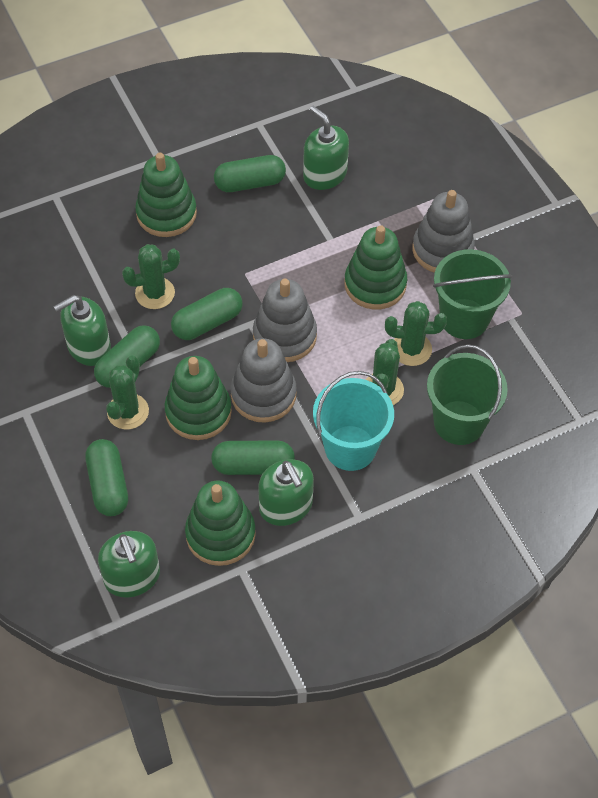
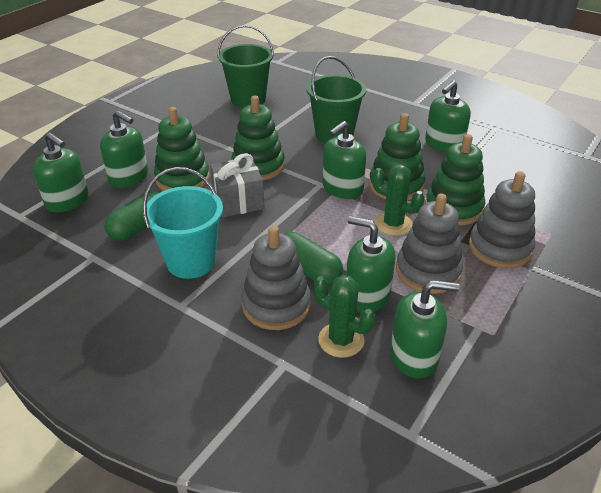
green cactus: [106,355,149,429] [122,244,180,309] [366,339,404,405] [385,301,447,366] = 4 -> [314,275,375,358] [372,164,425,236] = 2
green capsule: [85,439,128,516] [94,325,160,388] [171,288,243,340] [211,440,295,475] [214,155,286,192] = 5 -> [104,190,160,241] [284,232,343,286] = 2
green soap dispenser: [54,295,111,366] [98,531,160,598] [258,459,314,526] [303,106,349,190] = 4 -> [33,133,89,213] [100,110,148,188] [323,121,366,199] [346,216,396,313] [390,280,460,379] [425,80,471,153] = 6
grey gift: none = 0 -> [210,153,264,217] = 1

